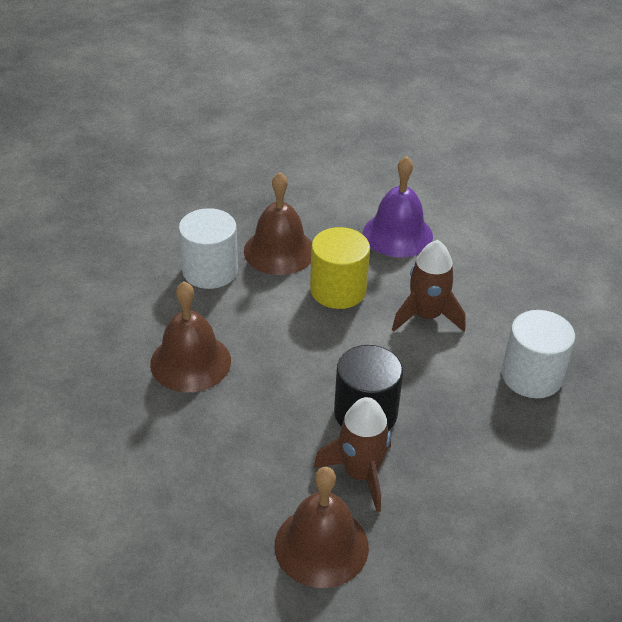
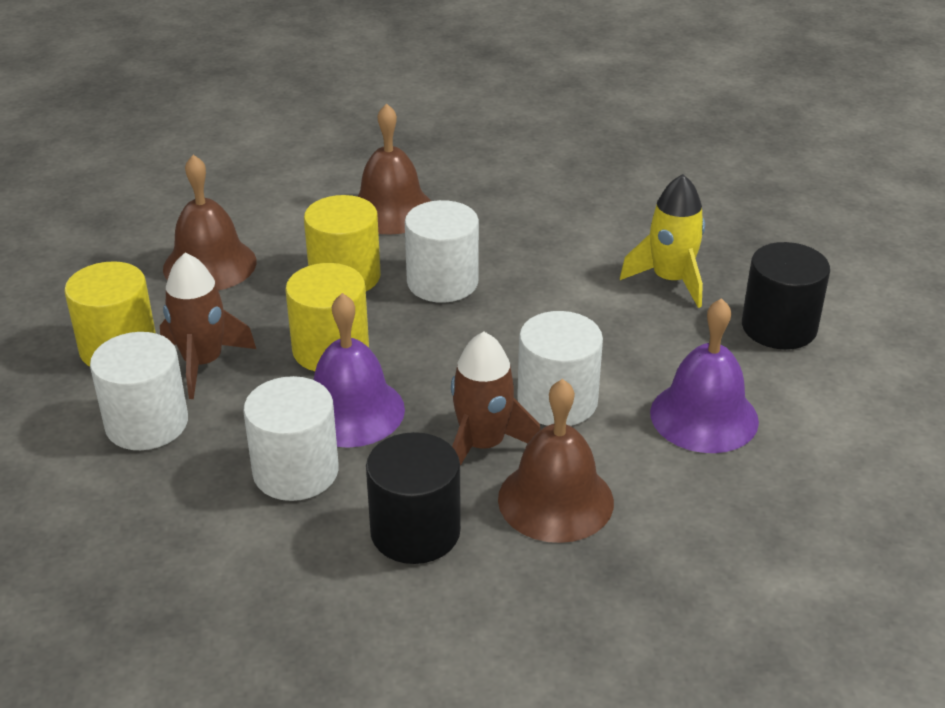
black cylinder: [334,345,403,431] = 1 -> [366,432,461,564] [742,242,830,350] = 2
purple bell: [363,156,433,257] = 1 -> [314,293,405,448] [650,298,759,453] = 2
white cylinder: [179,208,238,289] [502,310,576,398] = 2 -> [90,332,188,450] [243,376,339,501] [405,200,479,303] [517,311,603,426] = 4
yellow cylinder: [310,227,370,309] = 1 -> [64,261,156,367] [285,263,369,371] [304,195,381,291] = 3
yellow rocket: none = 0 -> [620,174,705,308] = 1

